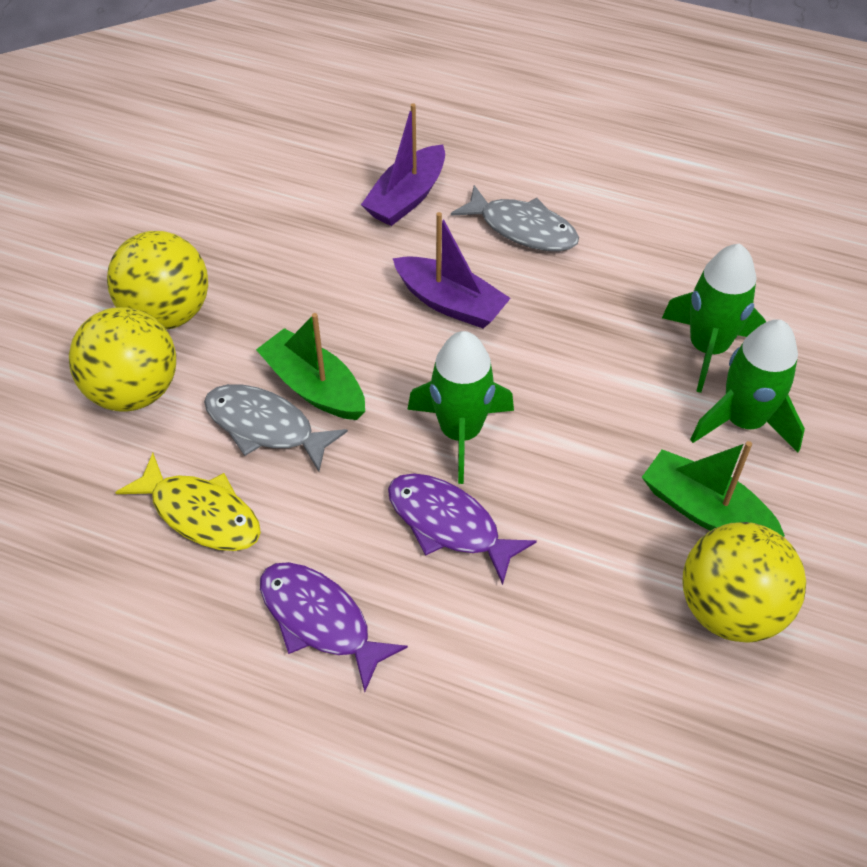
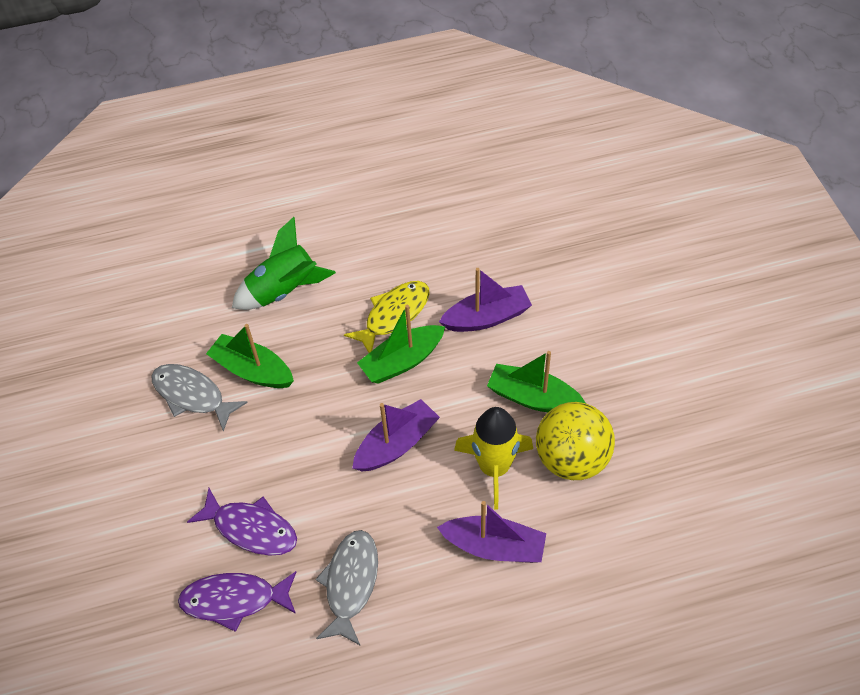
green boat: [256,313,365,420] [642,441,785,537] = 2 -> [206,324,294,388] [357,305,445,384] [487,351,586,412] = 3
green rocket: [407,331,514,484] [662,244,766,393] [690,320,805,452] = 3 -> [232,217,336,310] = 1
purple boat: [361,103,445,226] [393,212,511,328] = 2 -> [352,399,440,472] [437,501,546,563] [439,268,532,332] = 3
yellow ball: [69,307,176,412] [107,231,208,330] [682,522,806,643] = 3 -> [536,402,615,480] = 1
yellow rocket: none = 0 -> [454,407,533,510] = 1

